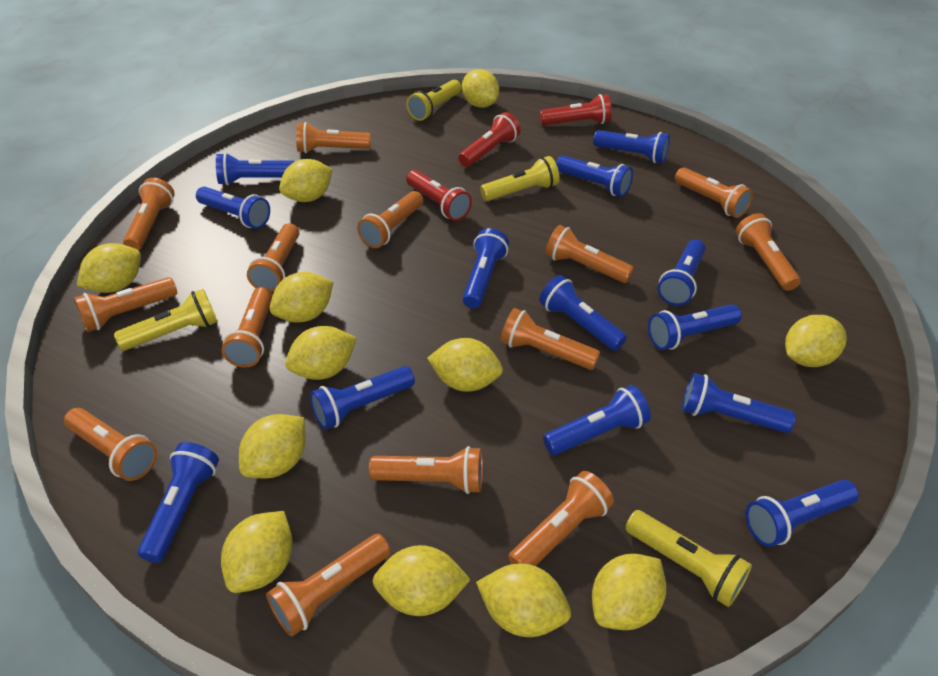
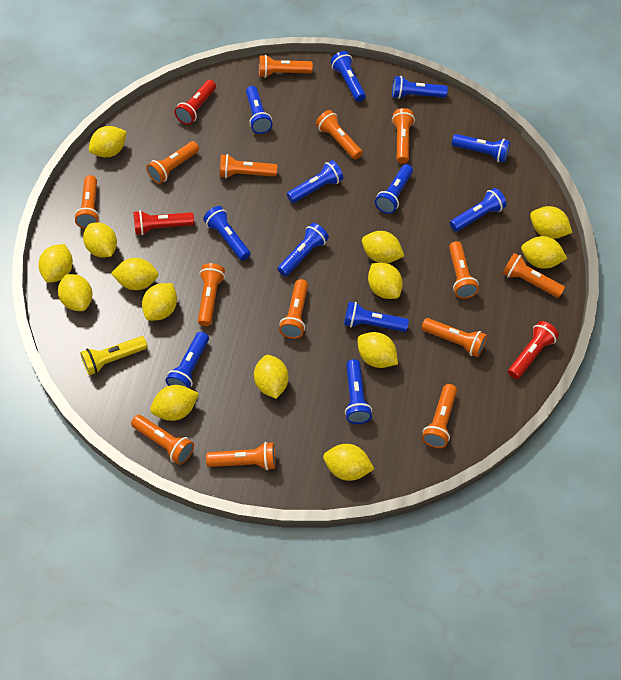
blue flashlight: [138,442,219,563] [196,187,270,229] [216,153,295,185] [310,366,415,430] [462,228,509,308] [539,275,627,351] [543,385,651,455] [556,155,633,197] [593,130,670,163] [648,304,742,350] [658,239,706,306] [682,373,795,433] [745,480,859,547] = 13 -> [166,332,209,388] [203,206,251,260] [246,86,272,134] [278,223,329,276] [287,160,343,203] [330,51,366,102] [344,302,409,332] [345,359,372,424] [375,164,413,214] [392,76,448,99] [450,188,507,232] [452,134,510,163] = 12
yellow flashlight: [114,289,218,351] [406,80,462,121] [480,156,560,201] [625,510,752,607] = 4 -> [80,336,148,375] = 1
yellow lemon: [77,243,141,293] [221,511,293,593] [239,414,306,478] [270,272,334,323] [279,159,333,202] [285,326,357,380] [373,545,471,616] [427,338,503,392] [462,69,499,108] [476,564,571,637] [592,554,666,630] [785,315,847,367] = 12 -> [39,244,73,283] [58,274,93,311] [83,222,117,257] [89,126,127,157] [111,258,159,290] [142,283,177,321] [150,385,199,421] [254,355,288,399] [323,444,374,481] [358,332,398,368] [362,231,404,263] [368,263,403,299] [521,236,567,269] [530,206,572,239] = 14

